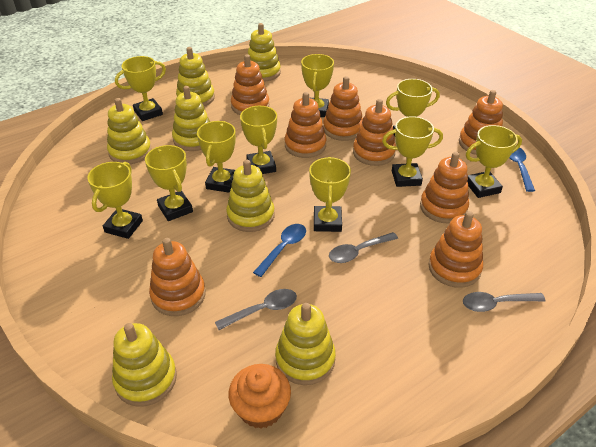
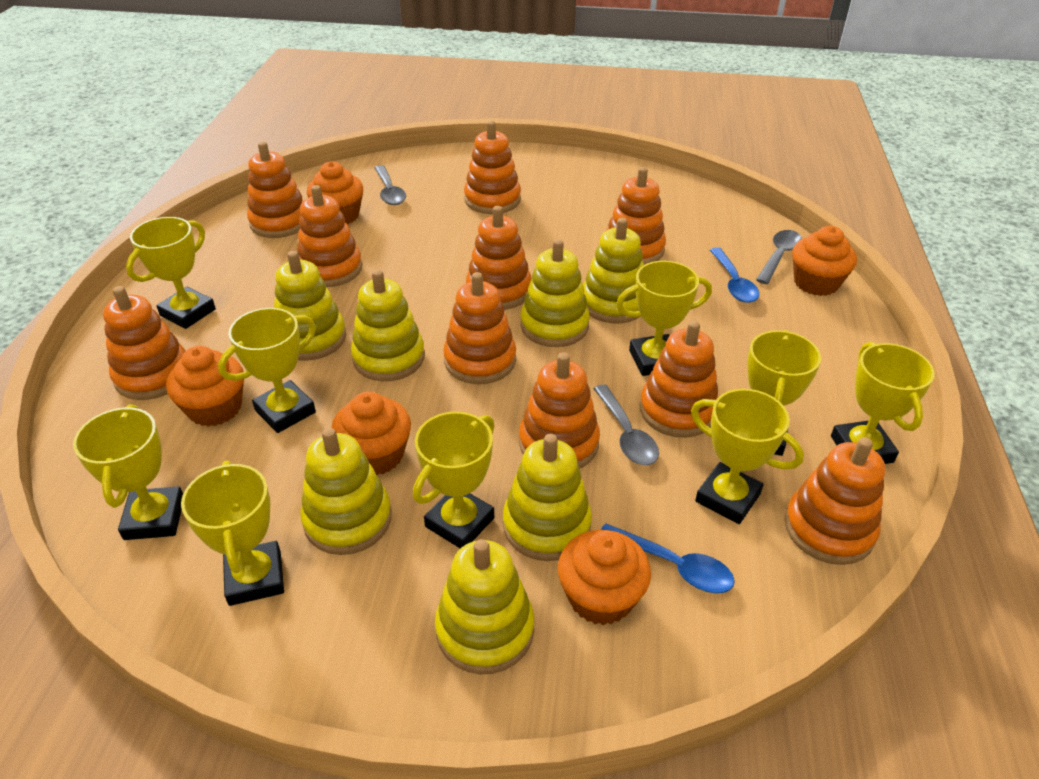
orange cupcake: [228,364,291,429] = 1 -> [166,346,244,427] [307,161,363,224] [331,392,411,475] [558,530,651,625] [792,226,857,296] = 5
orange stacking toy: [149,238,206,316] [231,54,269,115] [285,92,326,158] [323,76,363,141] [353,99,396,166] [420,152,469,223] [428,211,483,288] [459,90,503,155] = 8 -> [103,286,186,400] [247,142,304,238] [297,185,362,287] [443,272,516,384] [464,121,521,214] [466,206,532,310] [519,352,600,468] [606,167,666,265] [640,321,718,438] [784,437,885,565] = 10
yellow trophy: [87,162,143,239] [115,56,166,121] [145,145,193,221] [197,121,236,193] [240,106,277,174] [301,54,334,117] [309,157,351,232] [382,116,443,187] [386,79,440,136] [466,125,522,198] = 10 -> [73,404,183,540] [126,217,216,329] [181,461,284,606] [218,308,316,433] [413,411,494,549] [616,261,712,376] [691,389,804,524] [748,330,821,456] [831,342,935,464] = 9

